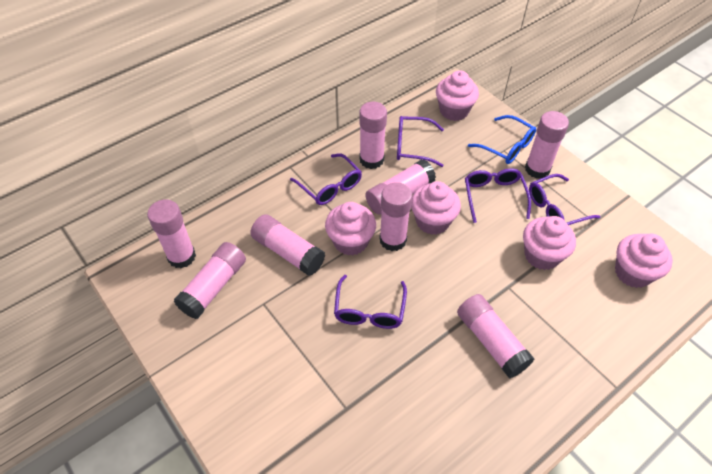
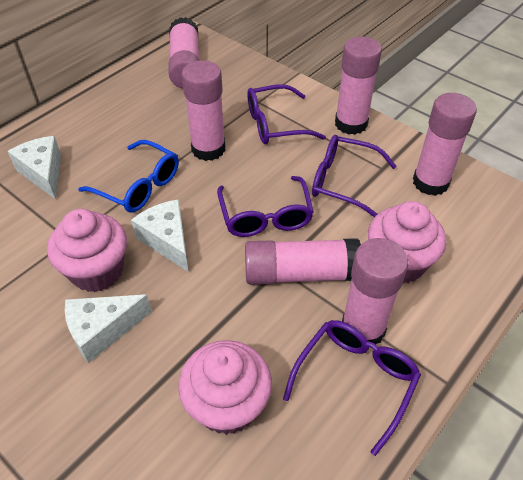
pink cupcake: [325,202,376,256] [411,181,461,235] [436,70,479,121] [523,216,576,270] [615,234,673,288] = 5 -> [47,209,127,292] [178,340,272,435] [368,201,446,284] = 3
pink glue stick: [147,199,196,268] [174,242,246,319] [250,214,325,276] [359,102,387,169] [366,160,436,214] [379,182,412,251] [457,294,534,378] [525,111,569,179] = 8 -> [169,17,200,88] [182,60,226,161] [245,238,361,285] [335,37,382,135] [342,238,408,345] [413,93,477,196] = 6
purple glasses: [290,153,362,205] [334,275,407,329] [397,116,444,167] [465,168,531,223] [529,174,600,225] = 5 -> [217,176,314,237] [247,84,326,144] [283,320,421,456] [312,135,397,217] = 4
white cheese: none = 0 -> [8,136,61,199] [65,294,152,363] [131,199,189,272] = 3

